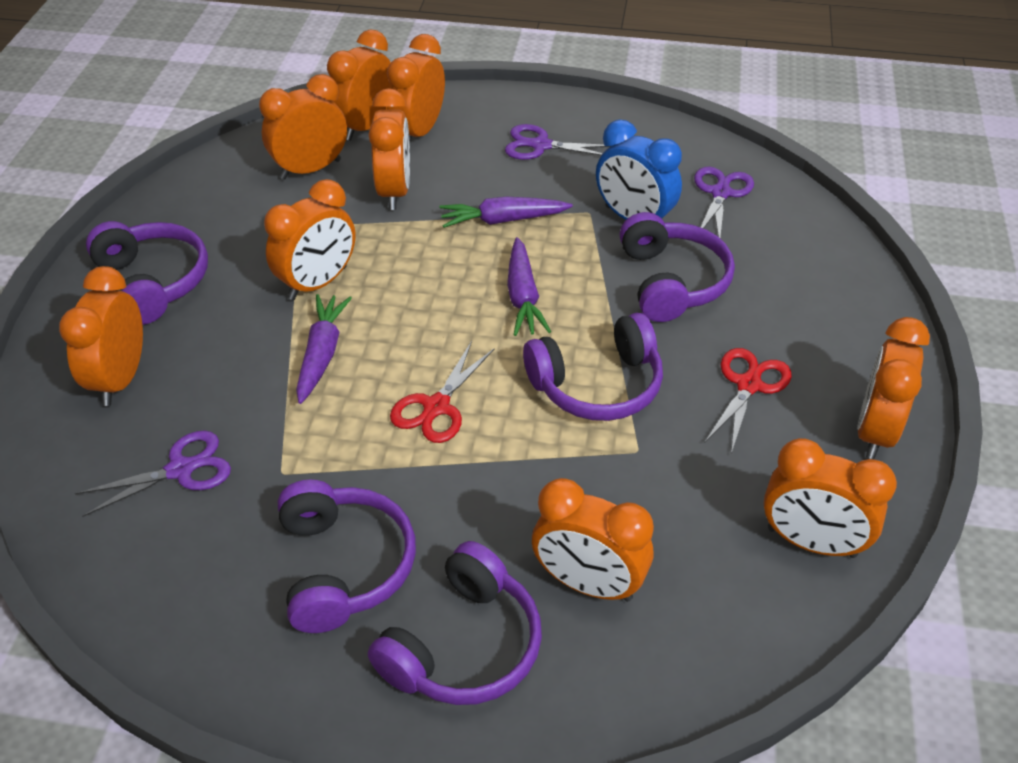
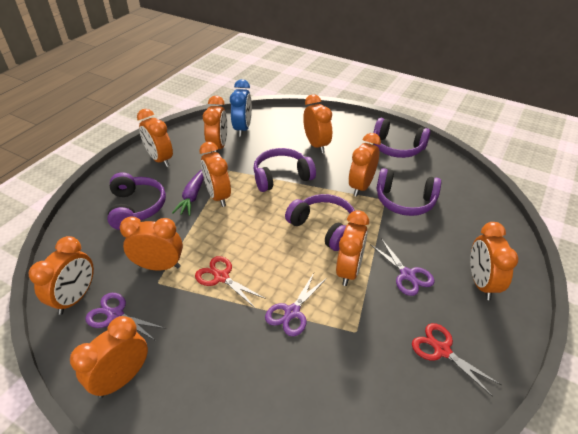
orange clock: [59,266,143,406] [259,74,347,179] [264,179,356,300] [327,29,391,141] [369,88,410,210] [387,34,445,143] [532,478,654,602] [763,438,897,558] [857,317,930,459] = 9 -> [29,236,94,315] [70,316,148,398] [120,216,183,271] [137,109,173,167] [199,142,231,207] [203,96,227,152] [303,94,332,153] [336,210,369,286] [349,133,381,196] [470,222,518,300] = 10
purple carrot: [296,294,352,404] [439,197,573,228] [507,237,551,336] = 3 -> [172,169,204,216] = 1

